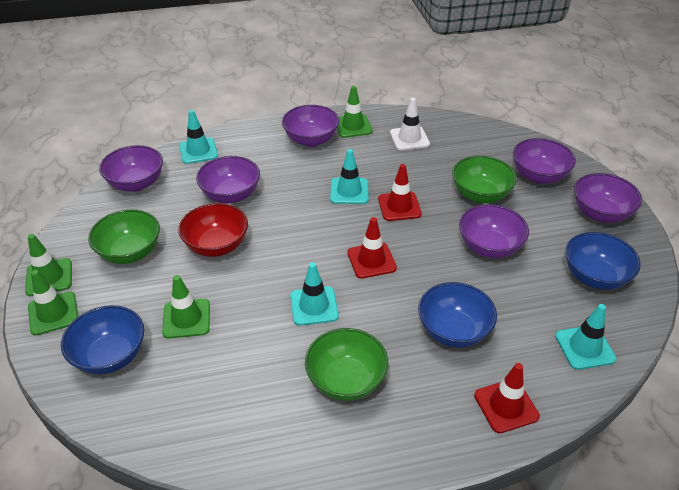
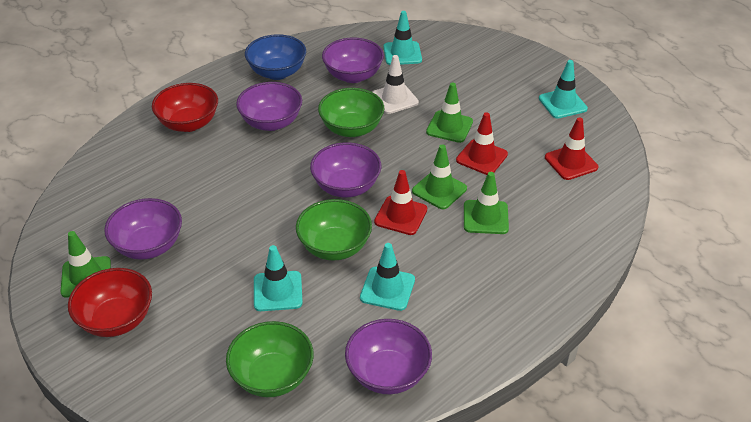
blue bowl: [61,305,144,375] [418,282,497,348] [565,232,641,290] = 3 -> [245,34,306,80] = 1
purple bowl: [99,145,163,192] [196,156,260,203] [282,105,339,147] [459,204,529,258] [513,138,576,184] [574,173,642,223] = 6 -> [104,198,182,260] [236,82,302,131] [310,142,381,197] [322,37,384,83] [345,319,432,394] = 5
red bowl: [178,203,248,257] = 1 -> [68,268,152,337] [152,83,218,132] = 2

